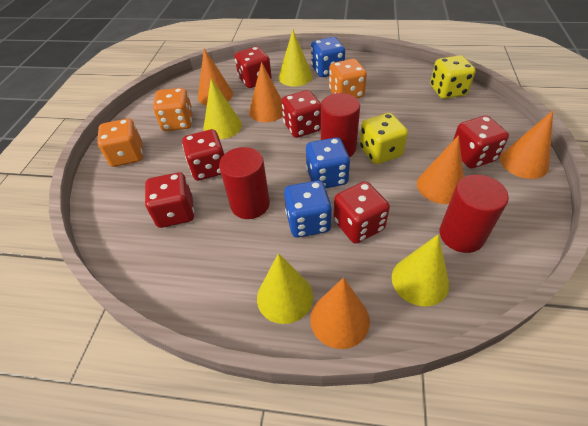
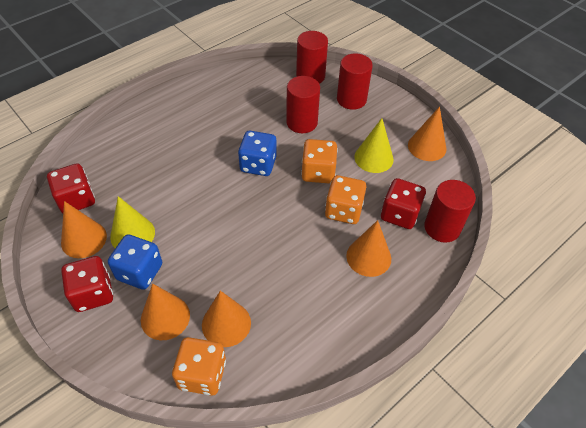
blue dice: [284,180,332,238] [306,137,350,188] [311,37,345,77] = 3 -> [108,234,162,290] [238,131,277,176] = 2
red cylinder: [219,147,270,219] [321,93,360,157] [439,175,509,253] = 3 -> [286,76,320,133] [296,31,328,84] [337,53,373,110] [424,180,476,243] = 4
red dice: [145,172,194,228] [182,129,224,181] [235,46,272,88] [281,90,321,138] [333,181,390,243] [453,116,509,168] = 6 -> [47,163,95,213] [61,256,113,312] [381,178,426,229] = 3
yellow cone: [203,79,242,139] [257,253,313,324] [278,30,313,86] [392,234,449,306] = 4 -> [110,196,155,248] [354,118,394,173] = 2
yellow dice: [359,113,408,164] [430,55,476,99] = 2 -> none = 0

